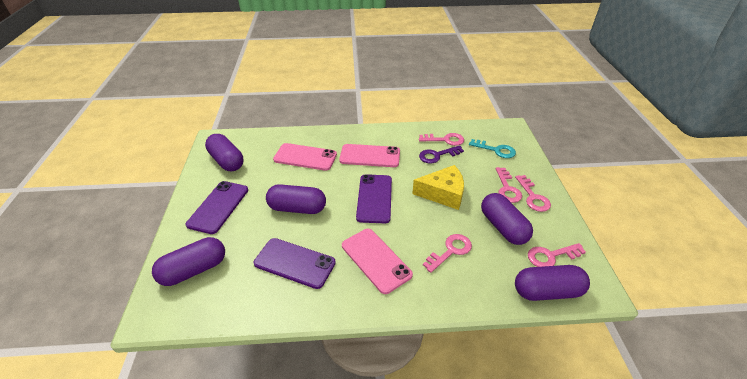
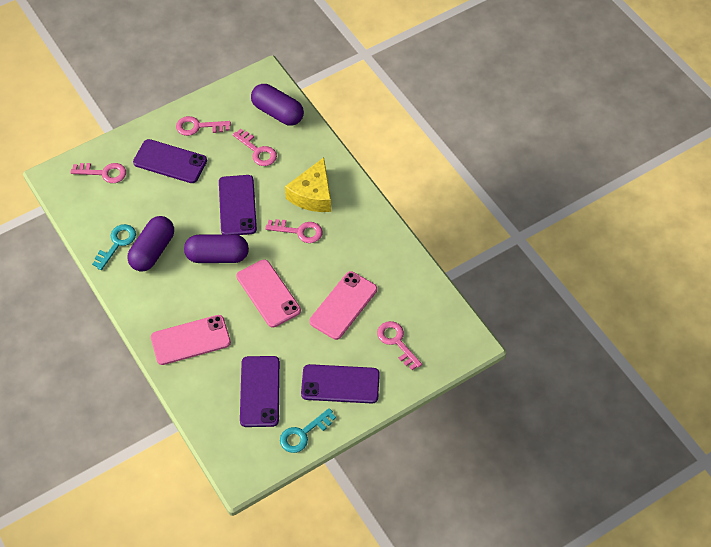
purple capsule: [152,237,225,286] [205,134,243,171] [266,184,326,214] [481,193,533,245] [515,265,590,301] = 5 -> [127,216,174,272] [184,234,249,263] [251,84,304,125] = 3
purple key: [419,145,464,164] = 1 -> none = 0
purple phone: [186,181,248,234] [254,238,336,289] [356,174,392,223] = 3 -> [133,139,207,183] [219,175,257,235] [240,356,280,427] [301,364,380,404] = 4
turquoise key: [469,139,516,158] = 1 -> [92,224,136,270] [280,408,336,453] = 2

